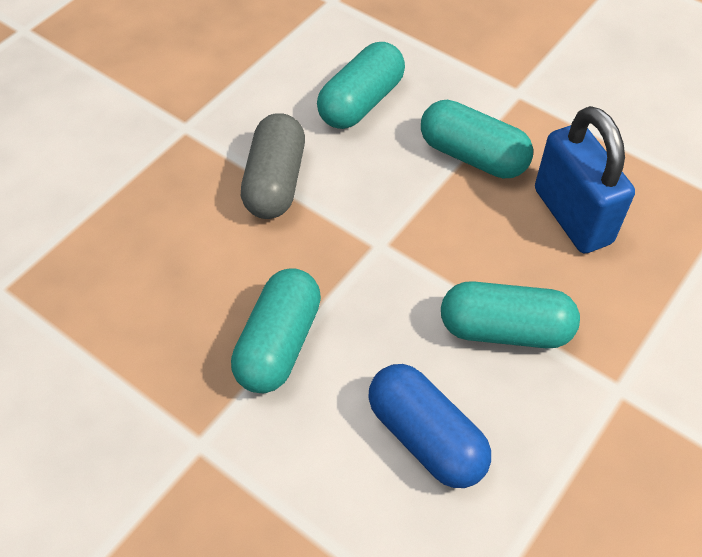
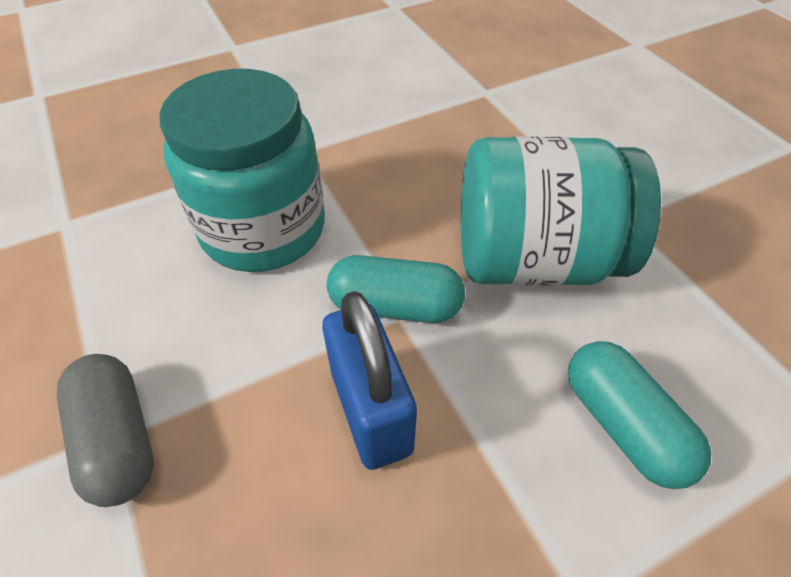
blue capsule: [368,364,491,488] = 1 -> none = 0
turquoise capsule: [231,268,321,393] [317,42,405,129] [421,100,533,178] [441,281,580,348] = 4 -> [327,255,465,323] [568,341,711,489] = 2
turquoise jar: none = 0 -> [160,69,325,272] [461,136,661,286] = 2

